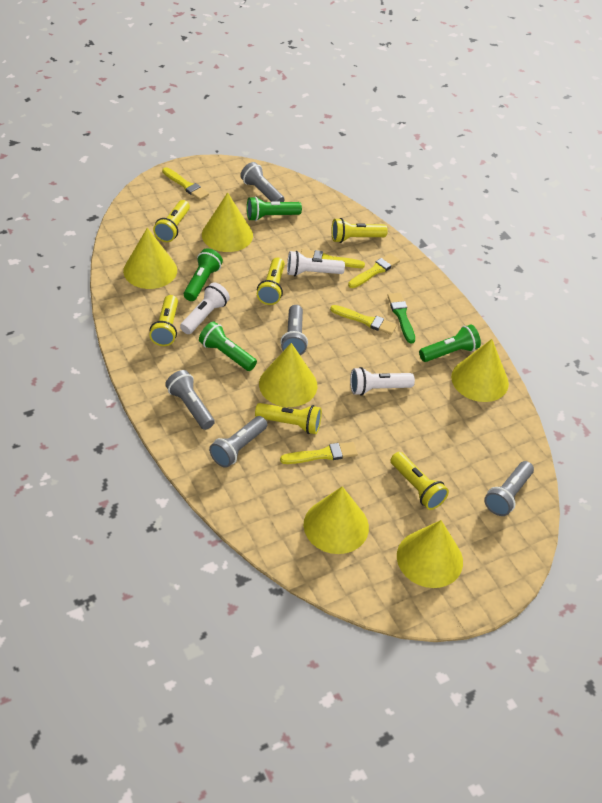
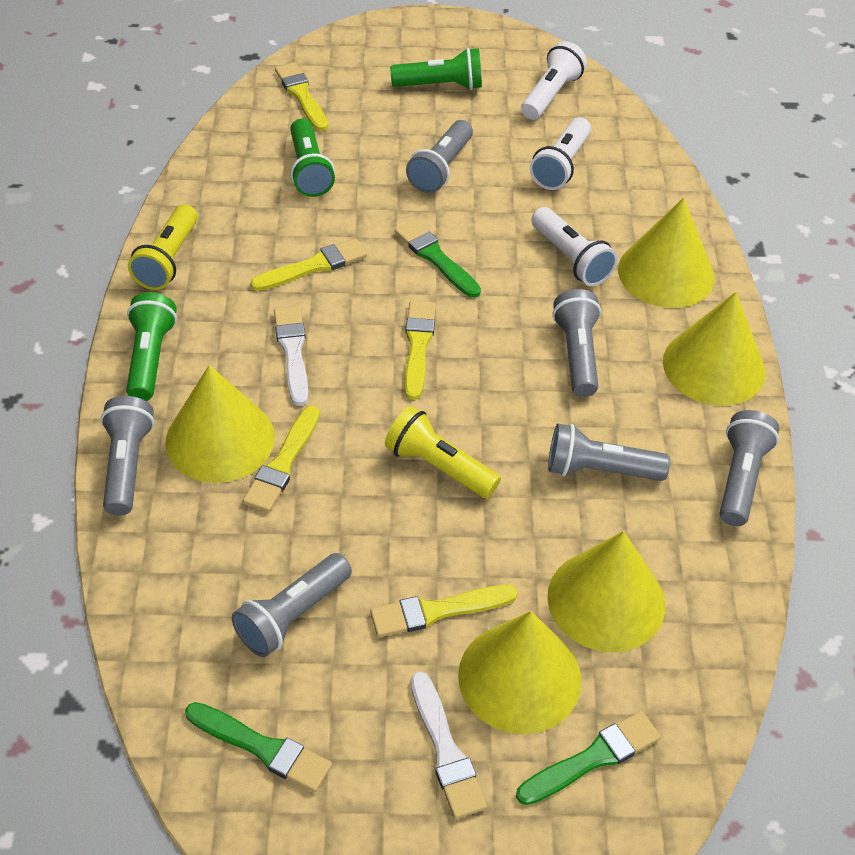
green brush: [387,293,415,344] = 1 -> [185,702,332,792] [395,220,481,298] [516,711,661,805] = 3
green flashlight: [184,248,223,301] [199,321,257,371] [247,196,302,221] [419,325,481,362] = 4 -> [126,292,177,401] [290,119,335,197] [390,48,482,90] = 3
grey flashlight: [165,370,215,430] [209,416,267,468] [240,162,285,202] [280,305,308,355] [484,461,534,516] = 5 -> [101,396,155,516] [232,553,352,657] [406,120,473,193] [548,424,670,481] [552,289,601,397] [720,410,779,526] = 6
white brush: none = 0 -> [274,306,308,406] [411,671,487,819] = 2
yellow cone: [123,228,177,289] [202,192,253,252] [259,343,317,407] [303,486,369,554] [397,520,463,588] [451,339,509,402] = 6 -> [166,365,275,483] [458,611,581,734] [547,531,665,652] [618,198,714,308] [663,292,765,406] = 5
yellow flashlight: [149,295,178,346] [153,200,190,242] [255,403,322,434] [257,257,285,305] [331,218,388,243] [390,452,449,510] = 6 -> [128,204,198,290] [385,406,501,499] = 2

